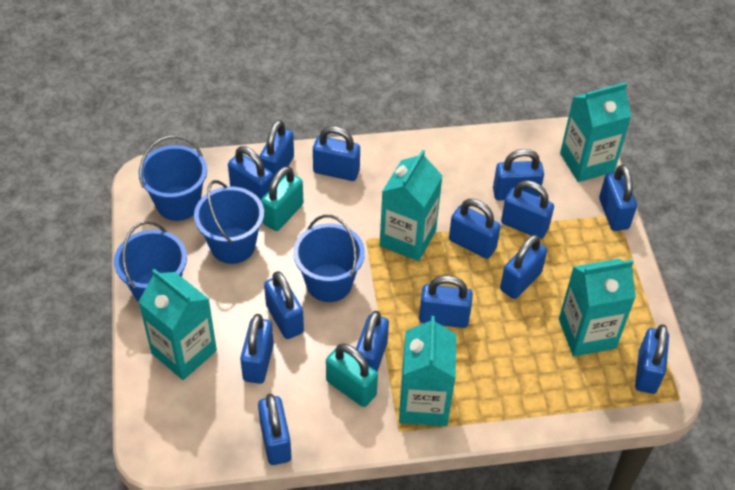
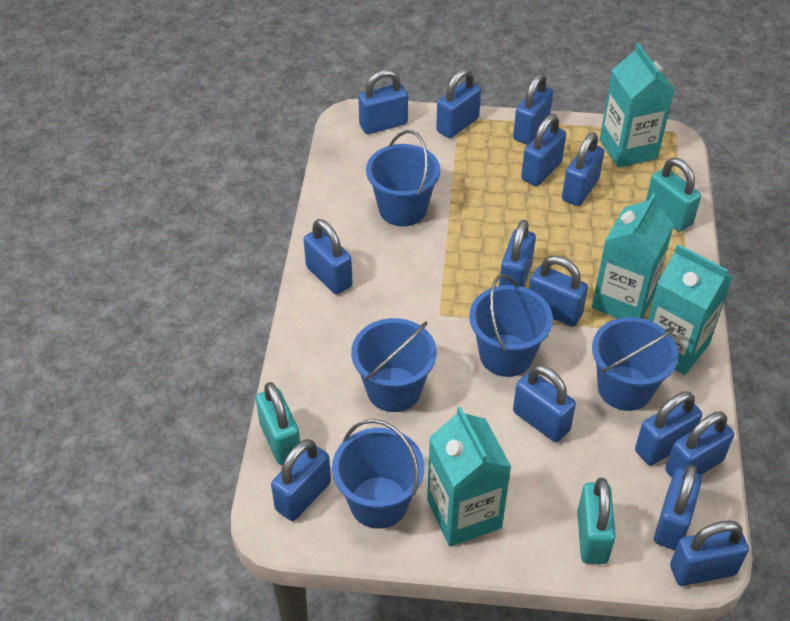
blue bucket: [114,221,187,303] [138,135,207,221] [194,180,264,264] [293,215,365,302] = 4 -> [332,419,424,529] [351,318,437,412] [366,130,440,227] [469,274,553,377] [592,317,679,411] = 5
turquoise carton: [138,269,217,380] [380,150,442,261] [399,316,456,426] [559,259,636,356] [560,82,631,182] = 5 -> [427,406,511,547] [592,193,674,318] [600,43,675,168] [648,244,733,375] = 4
turquoise padlock: [261,166,303,231] [326,343,378,407] = 2 -> [256,382,300,465] [577,478,616,564] [646,158,701,232] = 3

